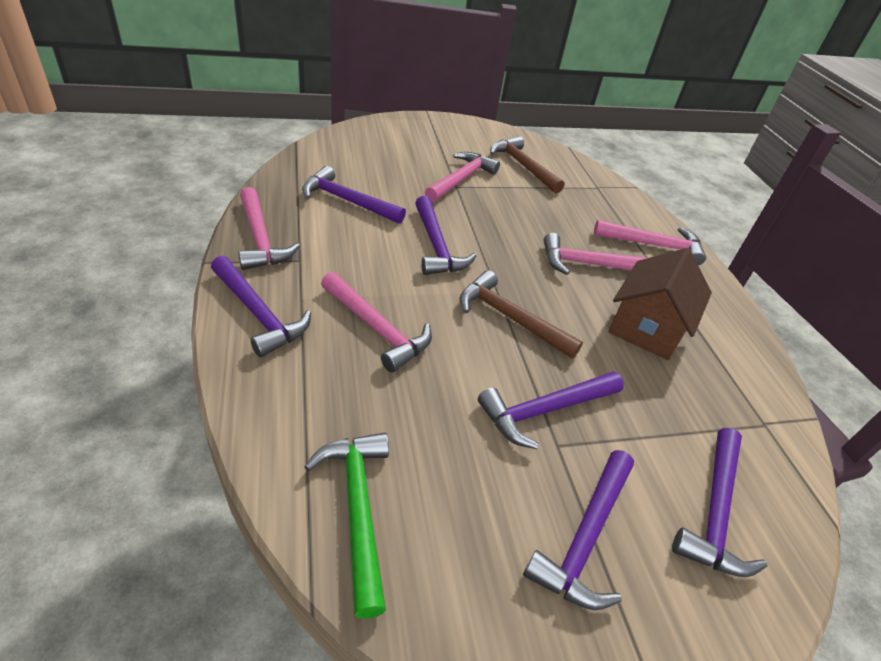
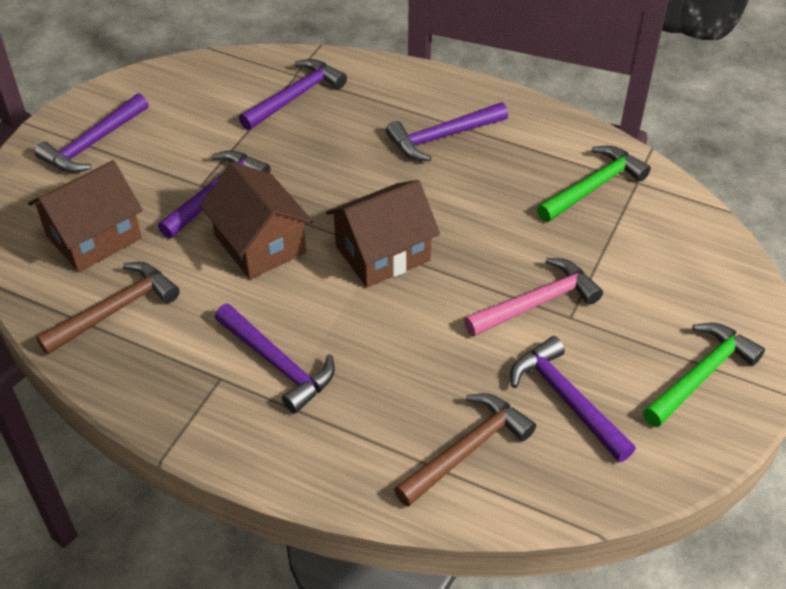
brown house: [609,248,712,360] = 1 -> [28,160,143,272] [200,162,313,279] [326,180,440,287] = 3
green hammer: [304,433,389,619] = 1 -> [537,146,651,222] [643,323,765,427] = 2
pink hammer: [238,187,300,270] [321,272,432,372] [425,152,500,202] [543,233,648,275] [594,220,706,265] = 5 -> [464,258,603,337] = 1

